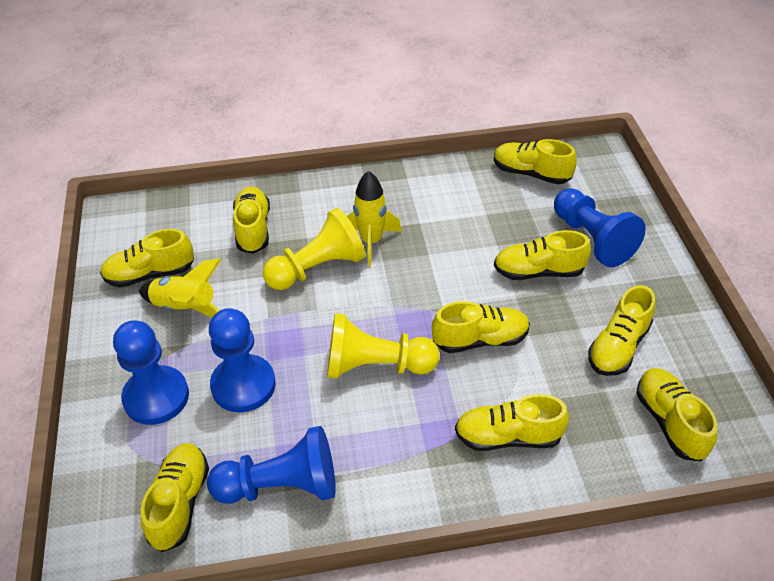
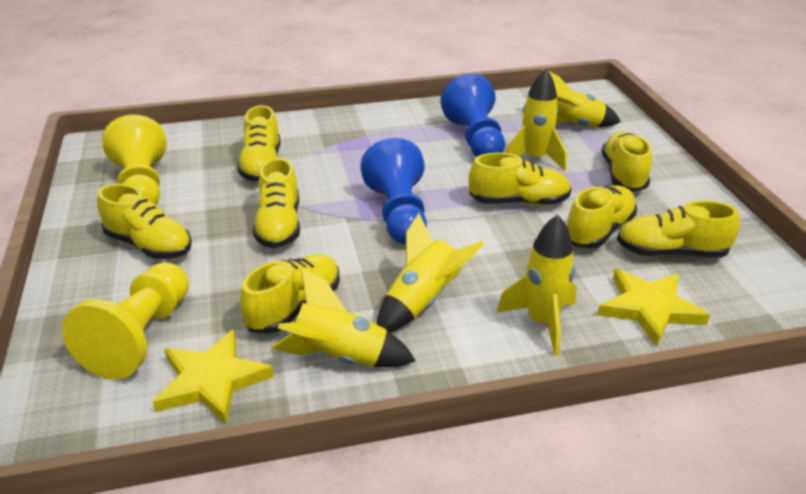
blue pawn: [113,320,189,425] [207,426,336,504] [209,308,276,412] [554,188,646,267] = 4 -> [361,138,427,245] [440,74,505,157] = 2
yellow rocket: [139,258,221,318] [347,171,402,266] = 2 -> [271,268,415,367] [377,213,484,332] [496,215,576,356] [506,68,567,171] [541,68,621,127] = 5
yellow shoe: [100,229,194,288] [141,443,209,552] [233,186,270,254] [432,301,530,353] [455,394,569,451] [494,139,577,184] [494,230,591,280] [588,285,655,376] [636,368,717,461] = 9 -> [97,184,192,259] [237,105,280,182] [240,254,340,334] [253,158,300,249] [469,153,572,206] [567,186,637,249] [602,132,652,192] [617,201,740,257] = 8
yellow star: none = 0 -> [153,329,274,424] [598,269,710,346] = 2

